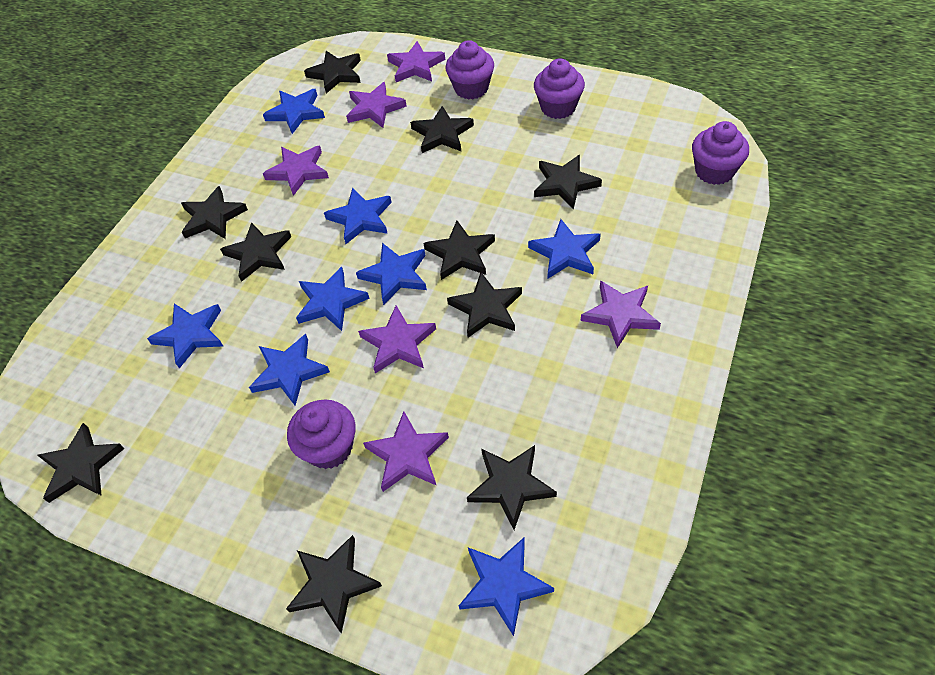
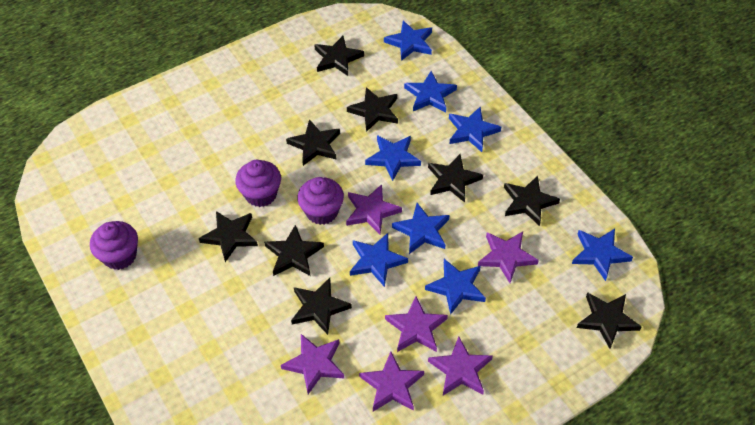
black star: [37,423,125,503] [181,186,248,239] [220,222,291,282] [286,535,382,634] [304,51,361,93] [410,106,474,153] [424,220,495,280] [447,272,522,338] [467,445,557,530] [534,155,602,209] = 10 -> [199,211,258,262] [264,225,324,276] [286,119,340,166] [291,278,352,335] [314,36,364,76] [347,87,398,132] [428,154,483,203] [504,175,560,226] [577,292,642,349] = 9
purple cupcake: [287,400,356,469] [445,40,494,100] [534,58,585,119] [692,121,749,185] = 4 -> [90,221,138,270] [235,160,281,207] [297,177,344,225] = 3

